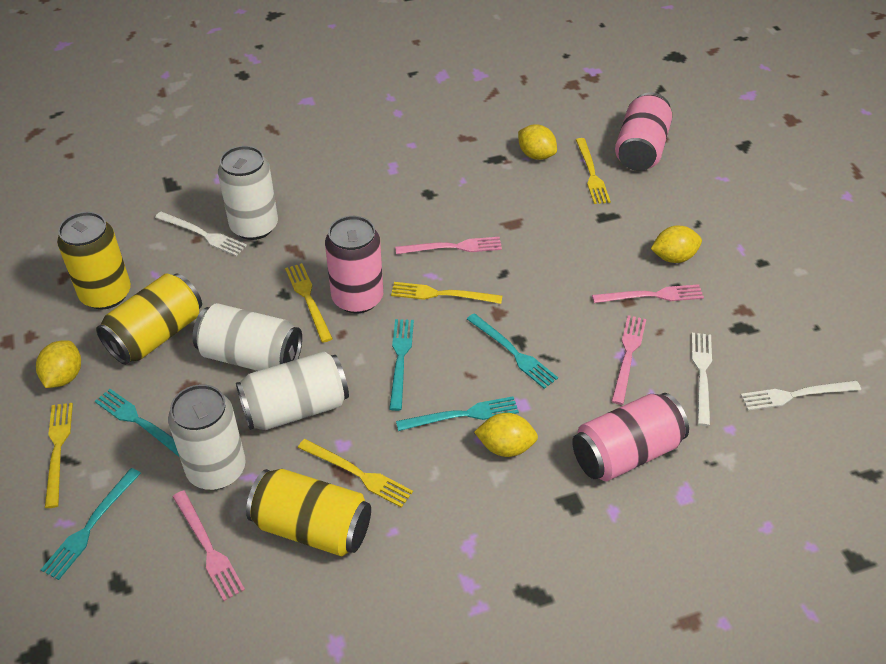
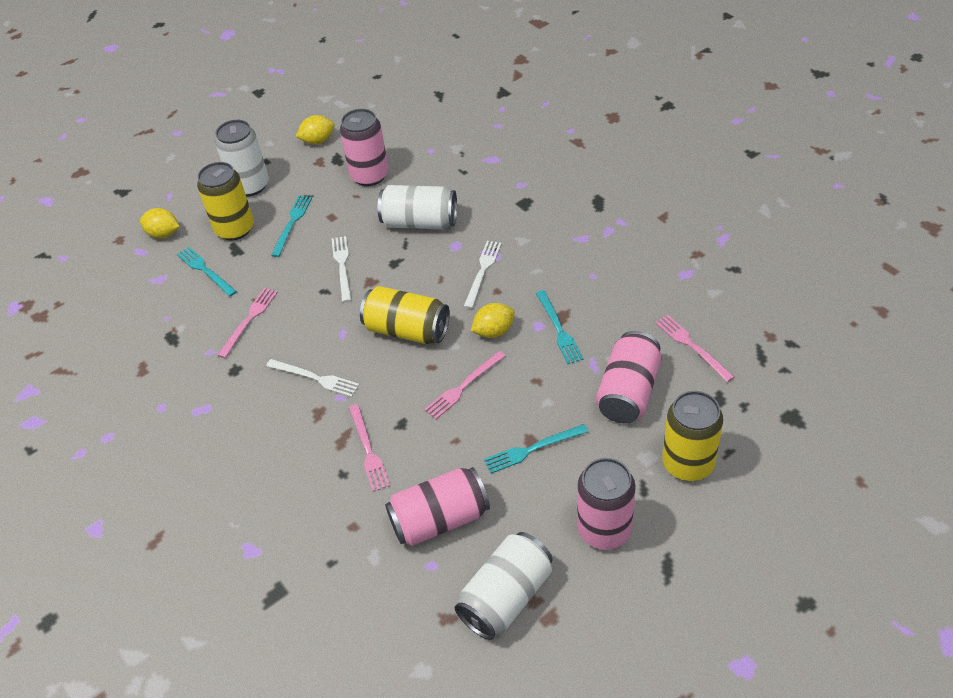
pink can: [325,216,383,314] [572,393,689,481] [615,92,672,171] = 3 -> [340,109,389,186] [385,467,490,546] [577,458,636,550] [596,331,662,423] = 4
turquoise fork: [41,468,141,580] [95,389,179,457] [389,319,414,411] [396,396,519,431] [467,313,558,389] = 5 -> [177,247,237,297] [271,196,312,257] [484,424,588,473] [536,290,583,364] = 4
white can: [168,384,246,490] [193,303,302,371] [218,146,278,240] [236,351,349,430] = 4 -> [215,120,269,196] [378,185,457,229] [455,532,553,640] = 3
yellow fork: [45,403,73,508] [285,263,333,343] [298,439,413,508] [391,282,502,304] [576,138,611,204] = 5 -> none = 0
yellow lemon: [36,340,81,388] [474,413,538,457] [518,124,557,160] [651,226,702,263] = 4 -> [140,208,180,239] [296,115,334,145] [471,303,515,338] = 3

